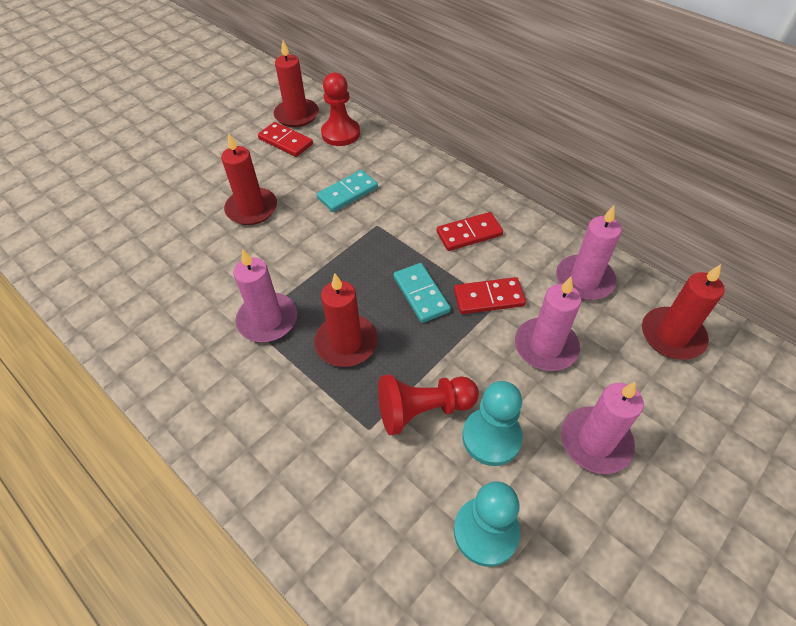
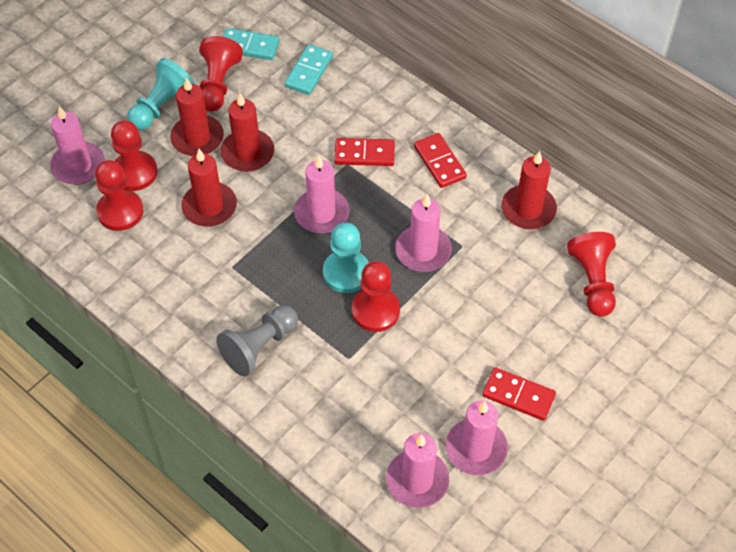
grey pawn: none = 0 -> [216,305,298,376] = 1
pink candle: [233,248,297,342] [515,277,581,371] [556,206,622,300] [561,382,644,474] = 4 -> [50,106,105,185] [294,155,349,233] [386,433,449,508] [395,194,452,272] [446,400,508,475] = 5
red pawn: [321,73,360,146] [378,374,479,435] = 2 -> [95,160,143,231] [111,120,158,191] [199,36,243,112] [352,261,400,332] [567,232,616,317] = 5

